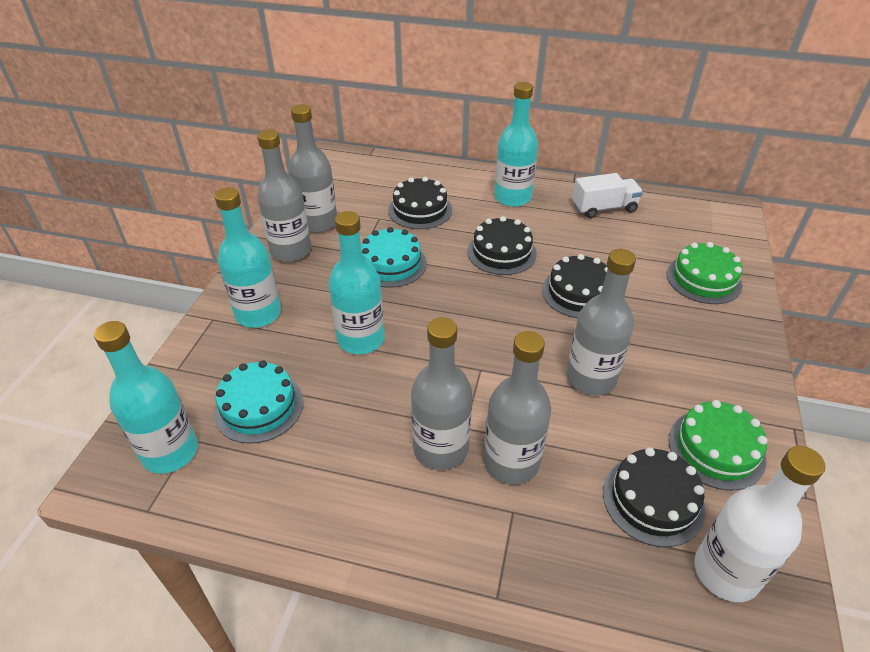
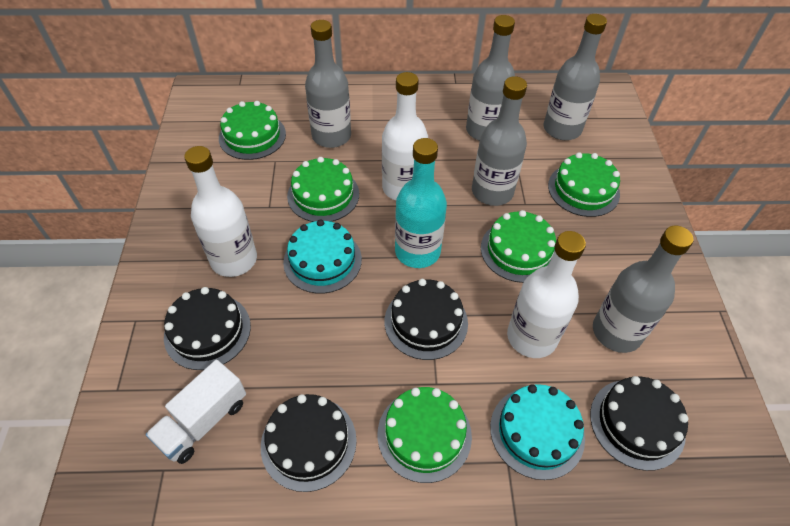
green cake: [667,242,743,304] [668,400,767,491] = 2 -> [219,101,286,160] [287,157,359,222] [378,387,472,483] [481,210,556,283] [548,152,620,217] = 5
turquoise bottle: [94,321,198,474] [215,187,281,328] [329,211,385,354] [494,82,538,207] = 4 -> [395,138,447,268] = 1
white bottle: [694,446,825,602] = 1 -> [184,146,257,277] [382,72,428,200] [507,231,586,358] = 3

